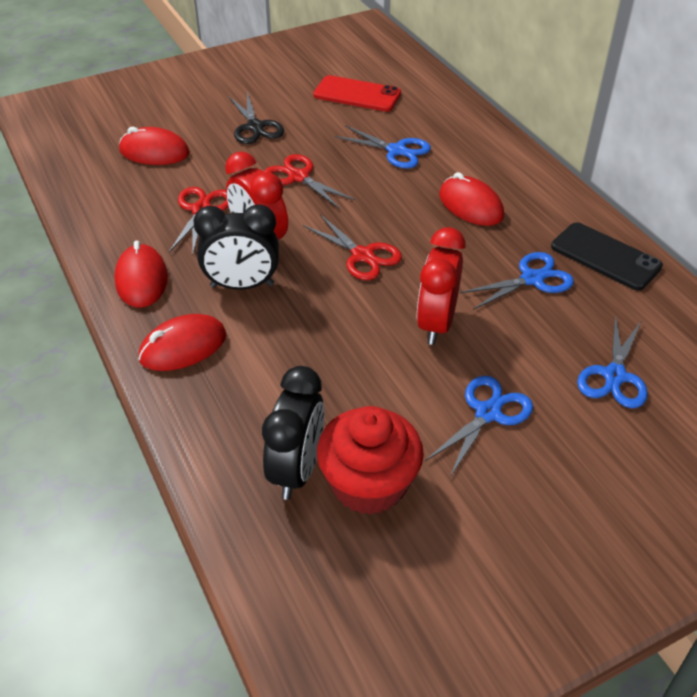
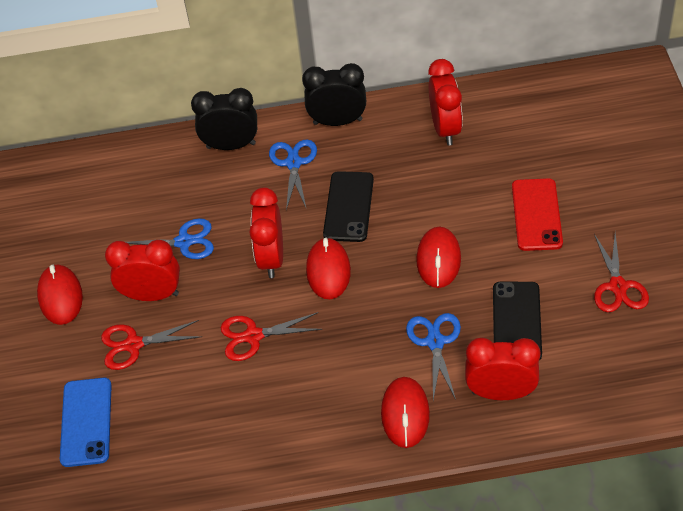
black phone: [551,222,663,290] = 1 -> [323,171,374,242] [493,282,542,359] = 2
black scissors: [229,92,284,144] = 1 -> none = 0
blue phone: none = 0 -> [60,378,112,467] = 1
blue scissors: [335,125,431,169] [425,376,533,477] [460,252,574,310] [577,315,648,408] = 4 -> [126,218,214,259] [269,139,317,210] [406,313,461,400] = 3
red clock: [225,151,288,240] [417,227,466,345] = 2 -> [105,240,180,301] [249,187,283,278] [428,59,463,146] [465,338,540,400] = 4
red cupcake: [317,406,424,515] = 1 -> none = 0

